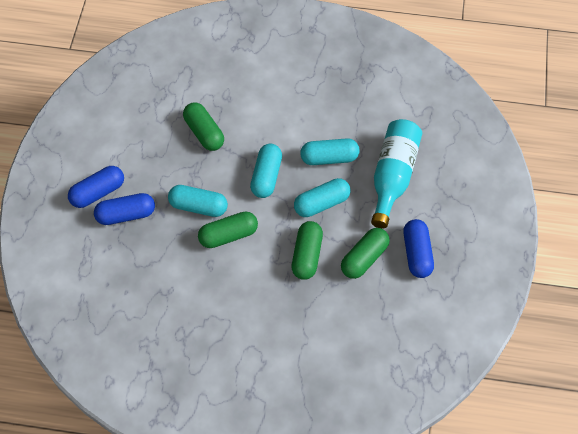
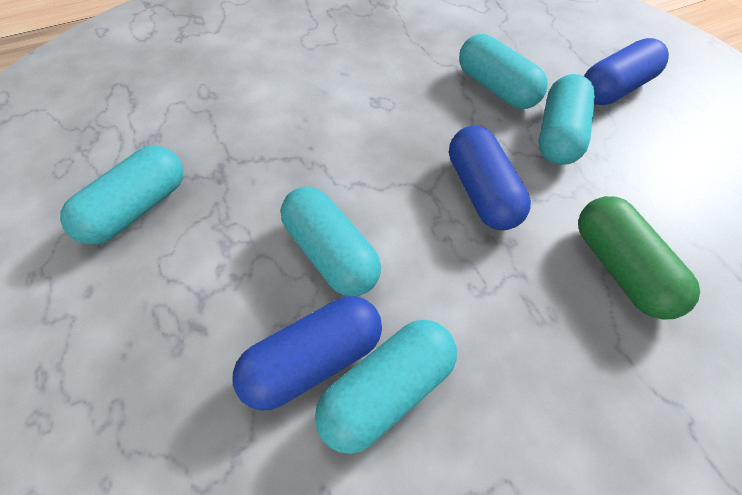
green capsule: [183,103,224,151] [198,211,258,248] [291,221,323,280] [341,228,390,279] = 4 -> [578,196,700,320] = 1
turquoise bottle: [371,119,422,229] = 1 -> none = 0
turquoise capsule: [168,185,228,217] [250,144,282,198] [294,178,351,217] [300,138,360,165] = 4 -> [60,146,183,244] [281,186,381,296] [315,320,457,454] [459,34,548,109] [539,74,595,165] = 5

